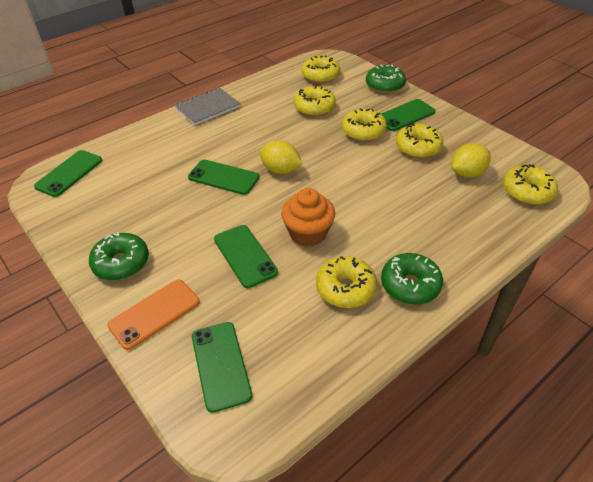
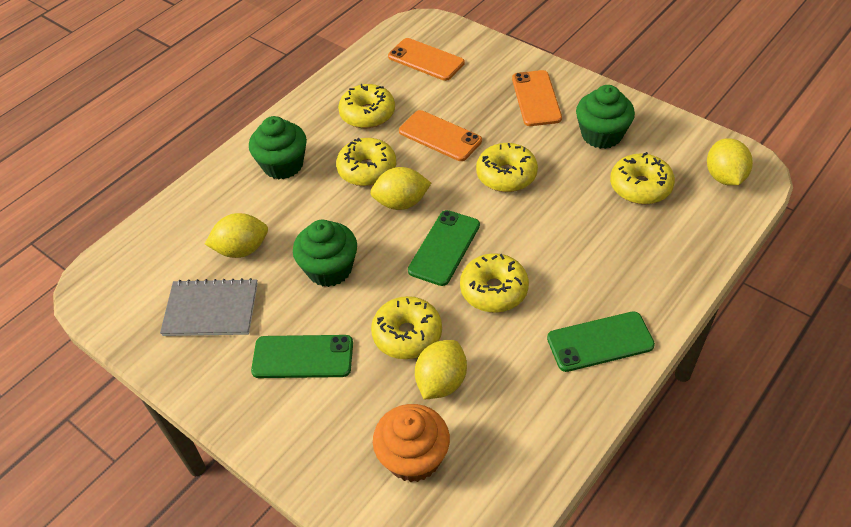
green cupcake: none = 0 -> [249,116,307,180] [293,220,357,287] [576,85,635,149] = 3
green donut: [89,232,149,281] [366,65,406,93] [381,253,443,305] = 3 -> none = 0
green phone: [34,150,102,197] [188,159,259,195] [192,322,252,413] [214,225,278,288] [381,99,436,131] = 5 -> [251,335,353,378] [408,210,480,286] [547,311,655,372] = 3
orange phone: [107,279,200,350] = 1 -> [388,38,465,81] [399,110,482,161] [512,70,562,126] = 3
yellow lemon: [259,140,302,174] [451,143,491,178] = 2 -> [205,213,268,258] [370,167,431,210] [415,340,467,400] [707,138,753,186] = 4

